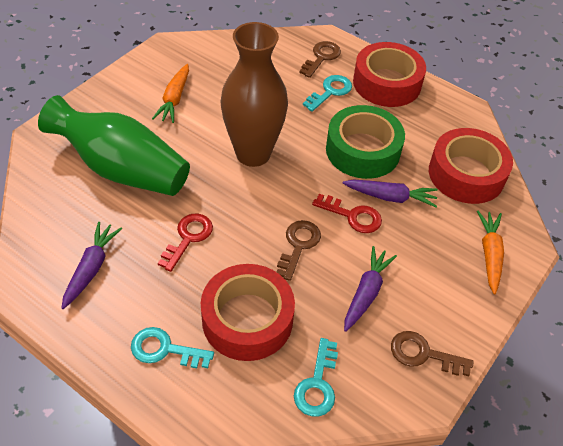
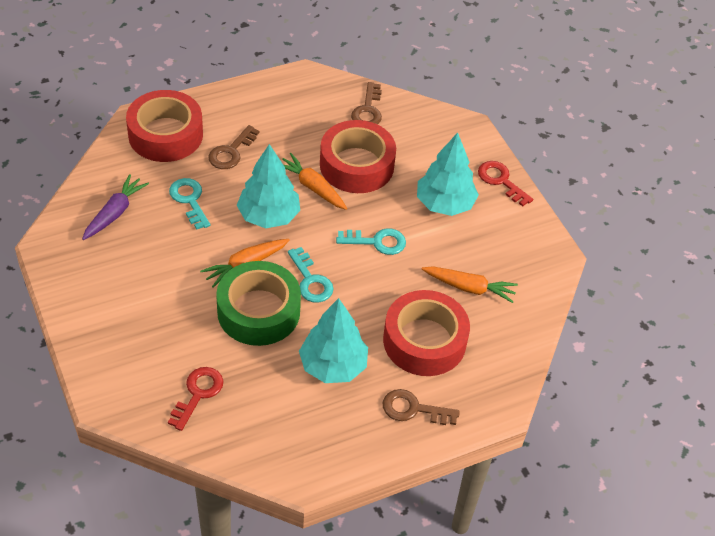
brown vase: [220,22,288,167] = 1 -> none = 0
green vase: [38,95,190,196] = 1 -> none = 0
orange carrot: [152,64,189,123] [477,211,504,294] = 2 -> [200,239,290,288] [282,153,347,210] [422,266,518,303] = 3
purple carrot: [61,222,122,309] [342,179,438,207] [344,246,397,332] = 3 -> [82,174,149,240] = 1
turquoise tree: none = 0 -> [237,144,300,228] [299,298,368,383] [417,133,479,216] = 3

